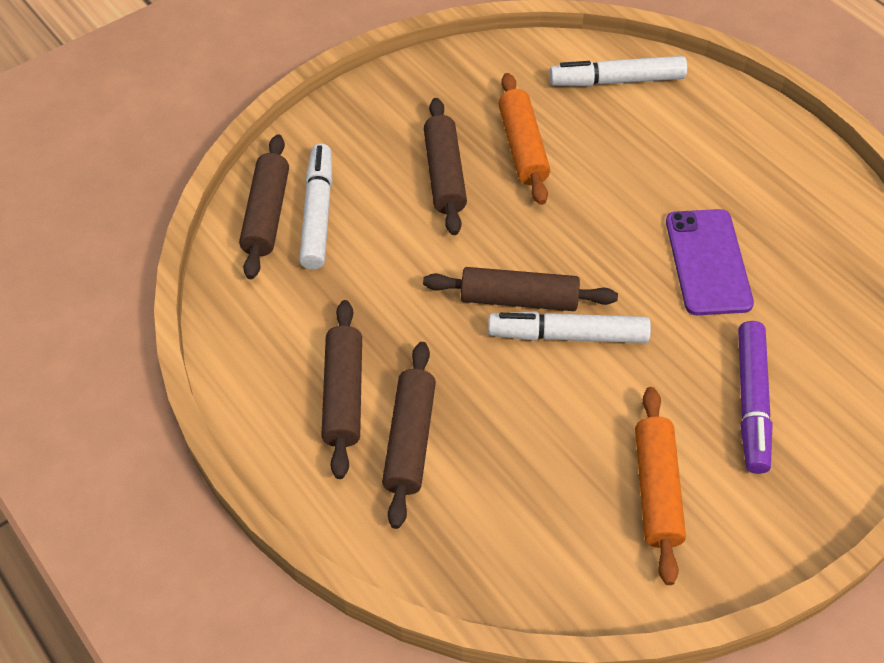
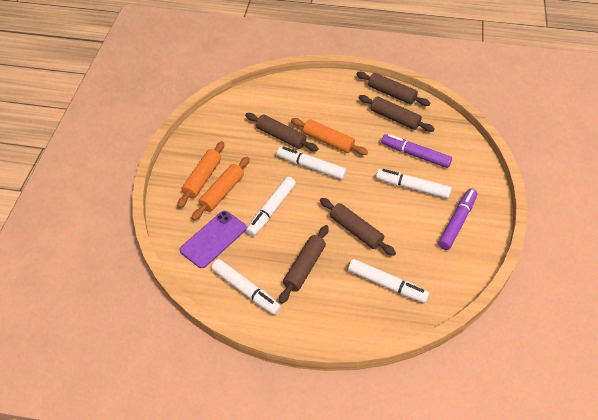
orange rolling pin: [498,73,550,205] [635,387,686,585] = 2 -> [177,141,224,208] [192,157,250,220] [291,118,368,155] = 3
purple marker: [738,321,773,474] = 1 -> [381,134,452,168] [438,188,477,250] = 2
white marker: [299,144,332,270] [488,312,651,343] [549,56,687,86] = 3 -> [211,259,281,315] [246,177,296,236] [277,147,347,180] [348,259,429,303] [376,169,452,199] = 5

